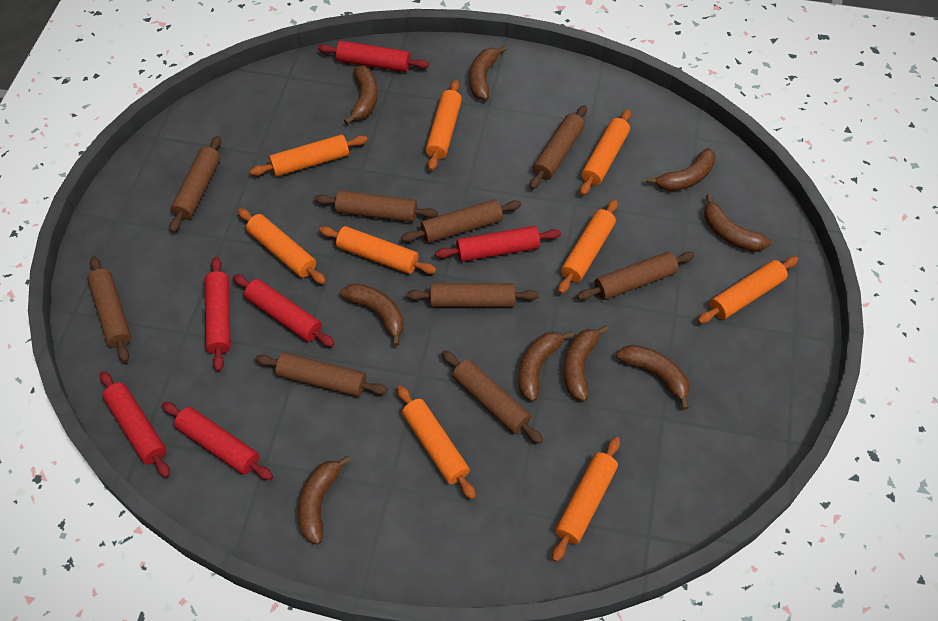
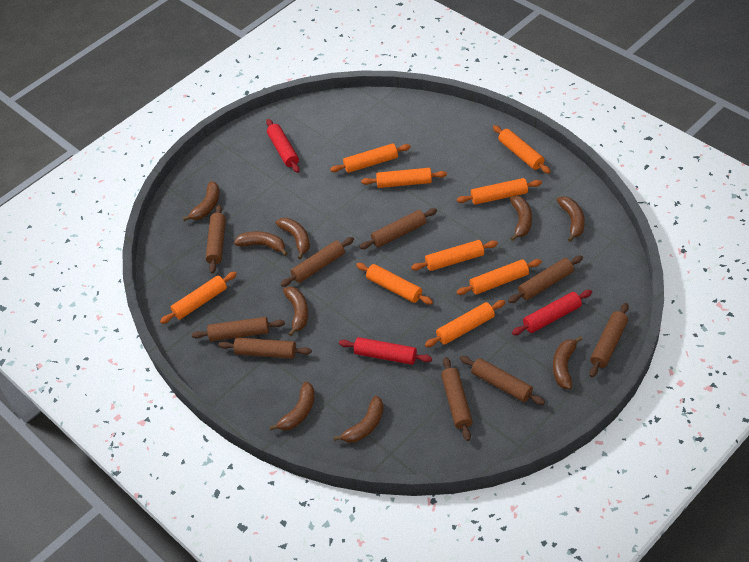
red rolling pin: [100,371,170,478] [162,402,273,480] [205,257,231,371] [233,274,335,347] [318,41,429,72] [435,226,561,262] = 6 -> [266,119,300,173] [339,337,432,365] [512,290,592,335] = 3

